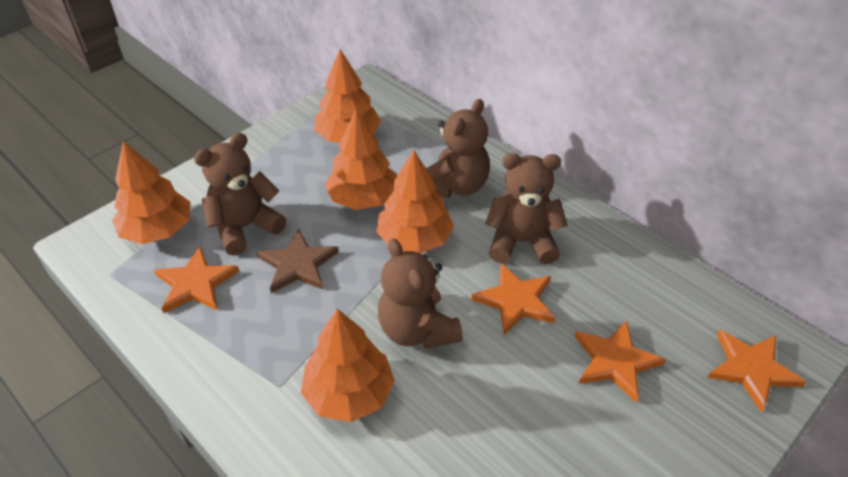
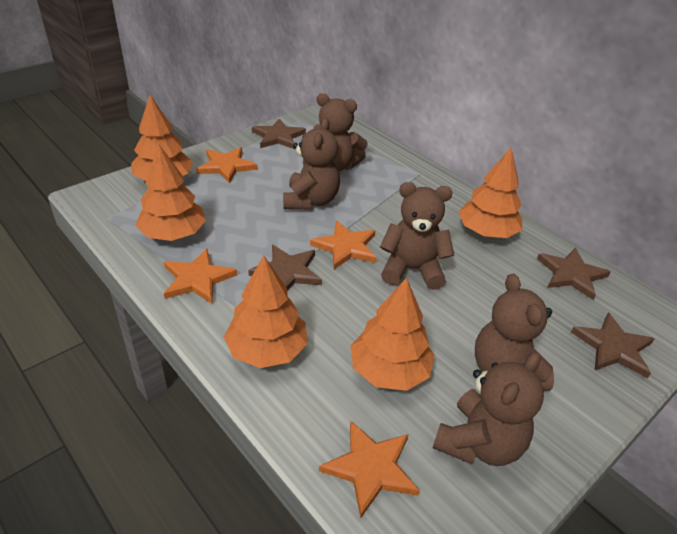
brown star: [257,228,339,293] = 1 -> [248,245,322,291] [252,118,306,149] [537,248,610,300] [571,312,655,379] = 4
brown teddy bear: [194,133,286,255] [378,239,463,349] [426,99,490,198] [485,153,568,264] = 4 -> [283,118,340,210] [313,93,368,171] [380,182,454,290] [433,352,544,466] [475,274,554,391] = 5

